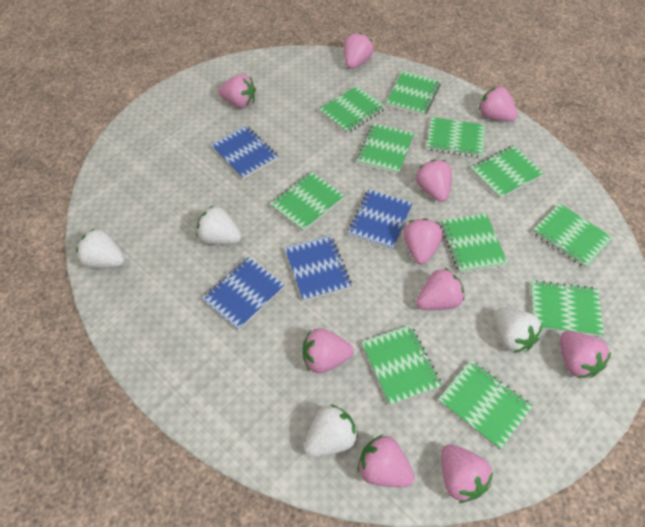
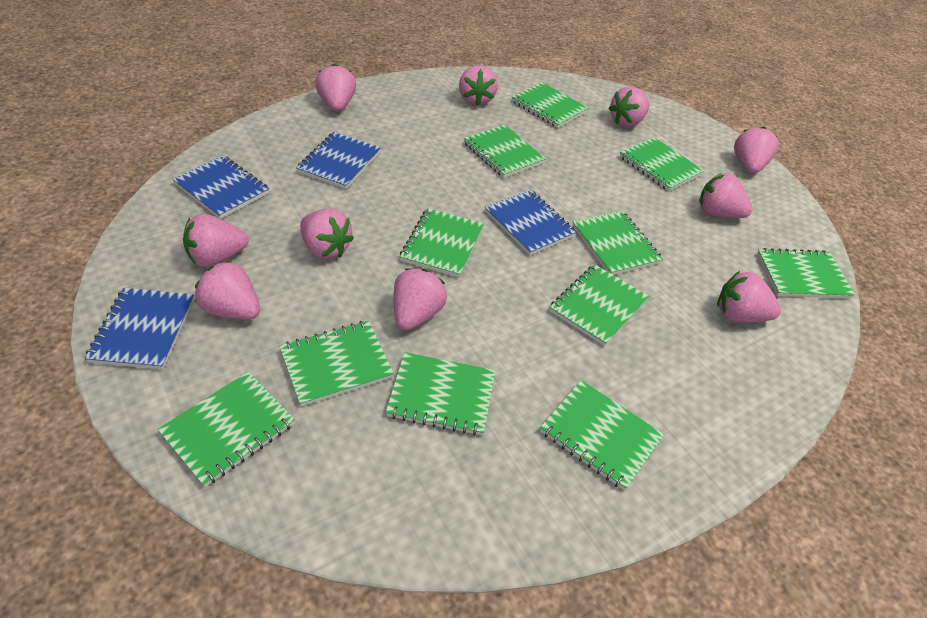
white strawberry: [76,228,125,268] [196,206,242,245] [304,404,358,457] [494,308,543,353] = 4 -> none = 0

